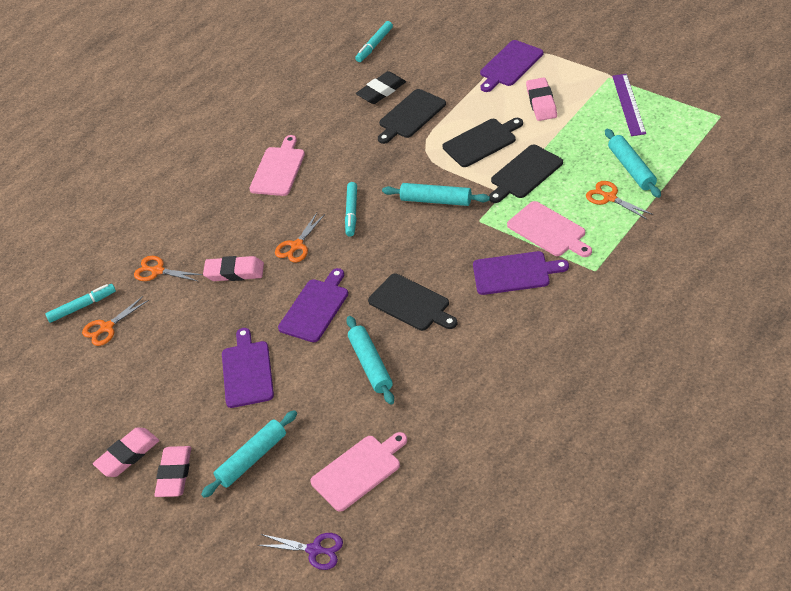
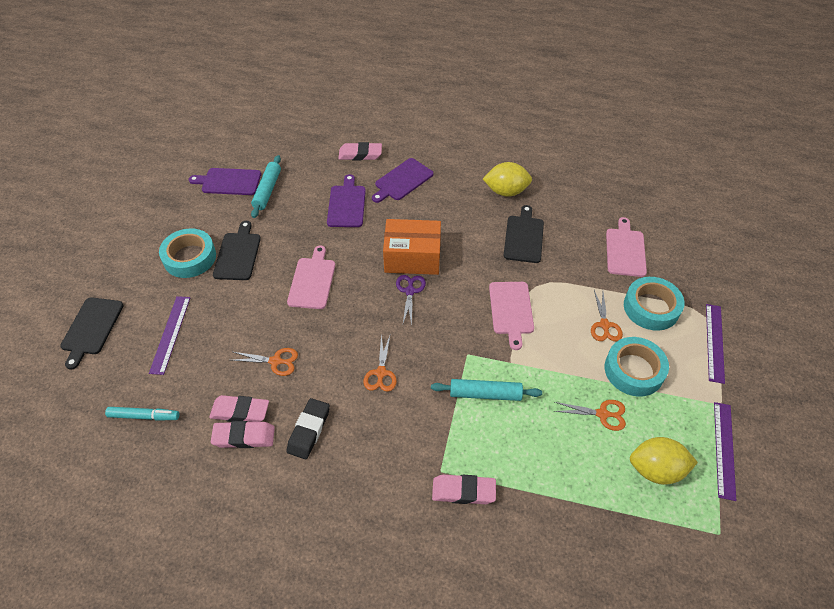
black cutting board: [368,274,457,331] [378,89,446,144] [442,118,523,167] [489,145,563,203] = 4 -> [60,297,124,369] [213,221,261,280] [503,205,544,263] = 3
orange box: none = 0 -> [383,219,441,275] = 1
purple cutting board: [222,328,274,408] [278,268,348,342] [473,251,569,295] [480,40,543,92] = 4 -> [189,168,261,195] [327,174,366,227] [372,158,434,203] = 3
purple ruler: [612,74,646,136] = 1 -> [149,296,190,375] [706,304,725,384] [714,402,736,501] = 3
turquoise marker: [45,284,116,323] [345,182,357,237] [355,21,393,62] = 3 -> [105,407,180,421] = 1
turquoise rolling pin: [201,410,297,498] [346,316,394,405] [382,183,490,206] [605,129,661,198] = 4 -> [251,155,281,218] [431,379,542,401] = 2
turquoise tape: none = 0 -> [159,228,216,278] [605,337,669,396] [624,277,684,331] = 3
yellow lemon: none = 0 -> [483,162,532,197] [630,437,698,485] = 2

